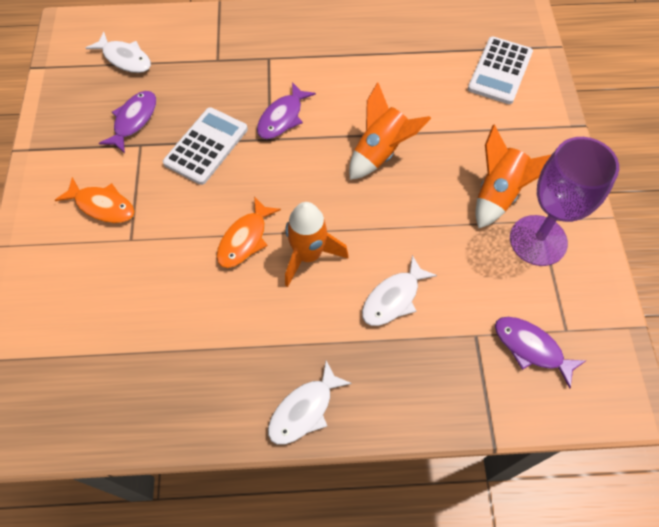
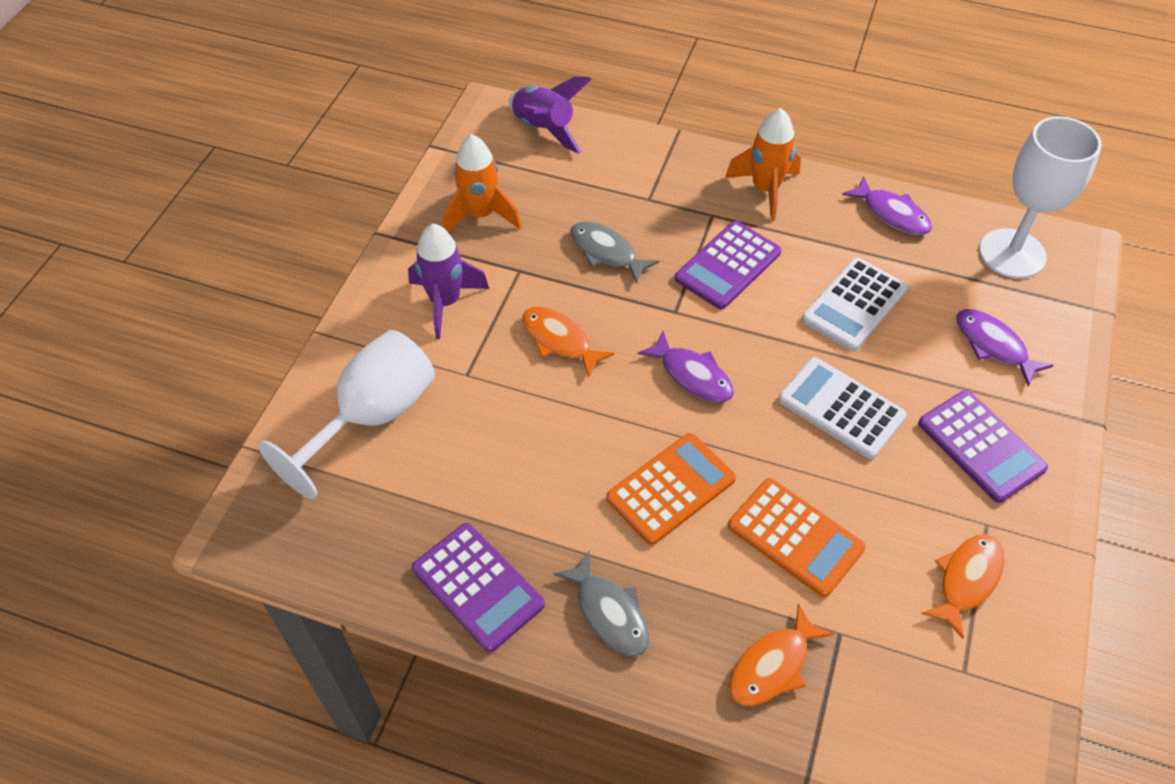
grey fish: none = 0 -> [553,550,650,657] [570,222,659,284] = 2
orange calculator: none = 0 -> [606,433,736,545] [728,478,866,597] = 2
orange fish: [55,177,135,223] [217,196,281,268] = 2 -> [523,307,614,378] [729,603,834,706] [921,534,1005,639] = 3
orange rocket: [285,202,349,287] [349,82,431,180] [476,124,552,229] = 3 -> [443,134,521,233] [725,108,801,221] = 2
purple calculator: none = 0 -> [412,523,545,652] [675,221,781,309] [918,390,1048,503] = 3
purple goblet: [510,137,619,266] = 1 -> none = 0
purple rocket: none = 0 -> [408,224,489,339] [509,77,592,154] = 2
white fish: [86,32,151,73] [268,361,352,445] [362,255,437,326] = 3 -> none = 0
white goblet: none = 0 -> [258,330,435,499] [979,116,1102,279] = 2

